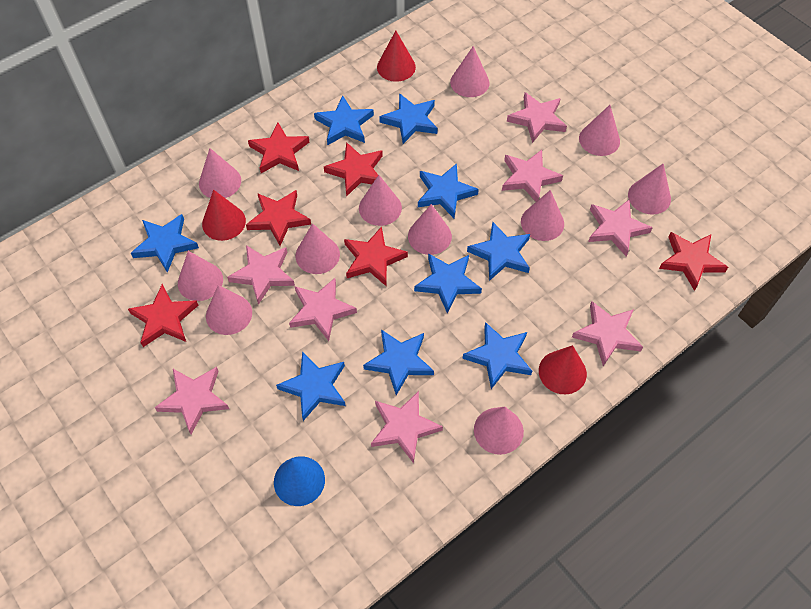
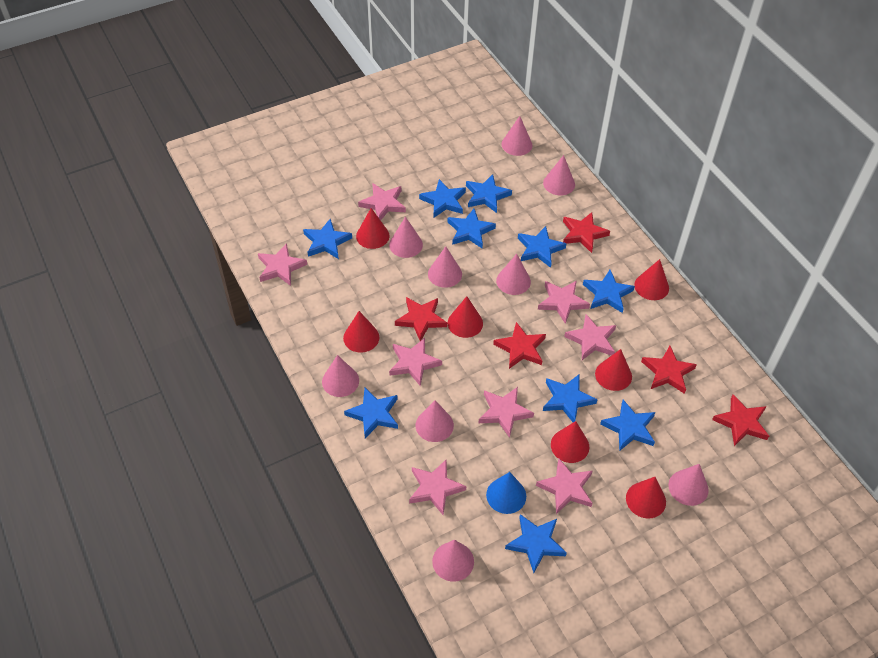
blue star: [131,214,199,273] [276,352,346,421] [314,96,374,145] [363,329,434,395] [379,93,438,144] [414,253,482,313] [418,163,479,218] [462,322,532,389] [467,221,530,281] = 9 -> [303,219,352,259] [344,388,398,438] [419,179,466,217] [448,209,496,248] [466,174,512,213] [505,514,567,573] [518,226,566,268] [543,375,598,422] [583,270,635,313] [600,400,655,451] = 10
pink cone: [178,251,223,301] [199,148,241,198] [206,285,252,335] [296,223,340,274] [359,175,402,226] [408,204,452,255] [450,46,489,97] [474,407,524,455] [521,190,564,241] [579,105,620,156] [628,163,671,215] = 11 -> [322,355,359,397] [389,217,423,258] [416,400,454,442] [428,246,462,288] [432,540,474,582] [496,254,531,295] [501,116,532,156] [543,155,575,195] [668,464,709,506] = 9
red cone: [202,190,246,241] [377,31,416,82] [539,345,587,394] = 3 -> [343,311,379,353] [356,208,390,249] [448,296,483,338] [551,421,589,463] [595,349,632,391] [626,477,666,519] [634,259,669,300] = 7
red star: [128,284,199,347] [246,190,311,246] [248,123,309,173] [324,142,383,197] [344,226,408,286] [659,232,728,291] = 6 -> [395,297,447,341] [493,322,546,369] [563,212,610,253] [641,346,697,394] [712,395,769,446] = 5

